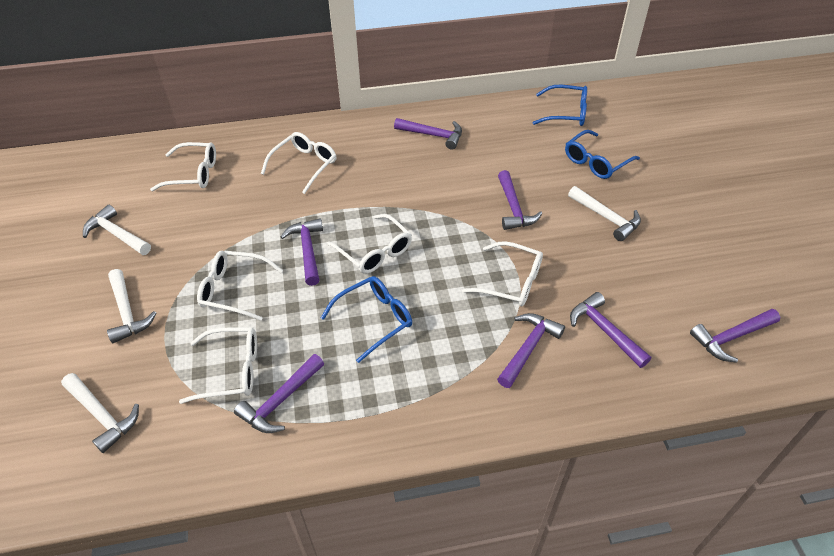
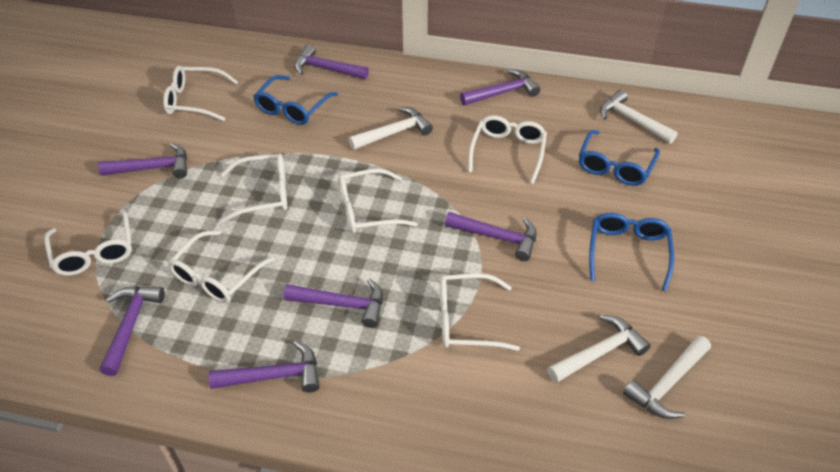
white glasses: [150,142,216,191] [179,327,257,404] [197,250,283,321] [261,132,336,194] [327,214,412,274] [462,241,543,306] = 6 -> [44,210,132,276] [163,66,238,121] [168,230,275,303] [220,154,287,223] [338,169,418,233] [440,273,520,351] [468,115,547,184] = 7

